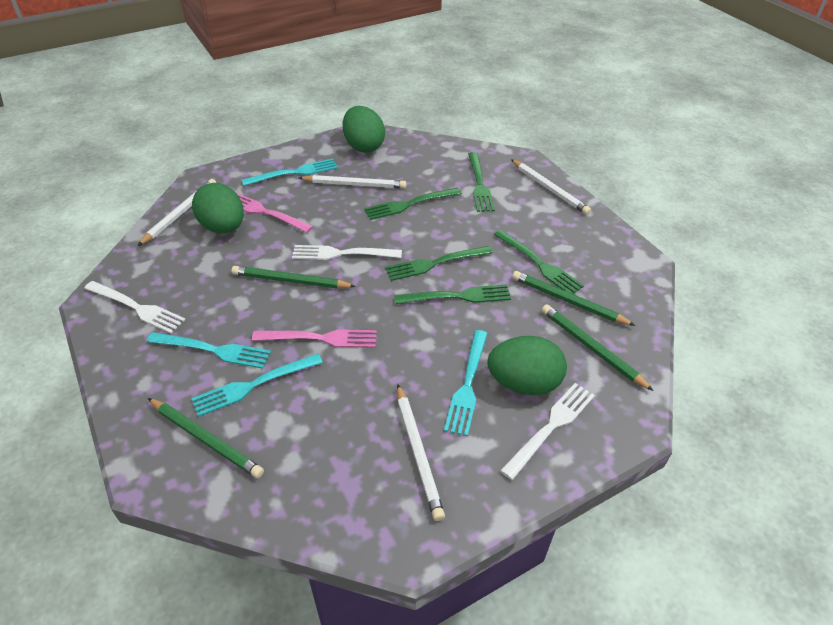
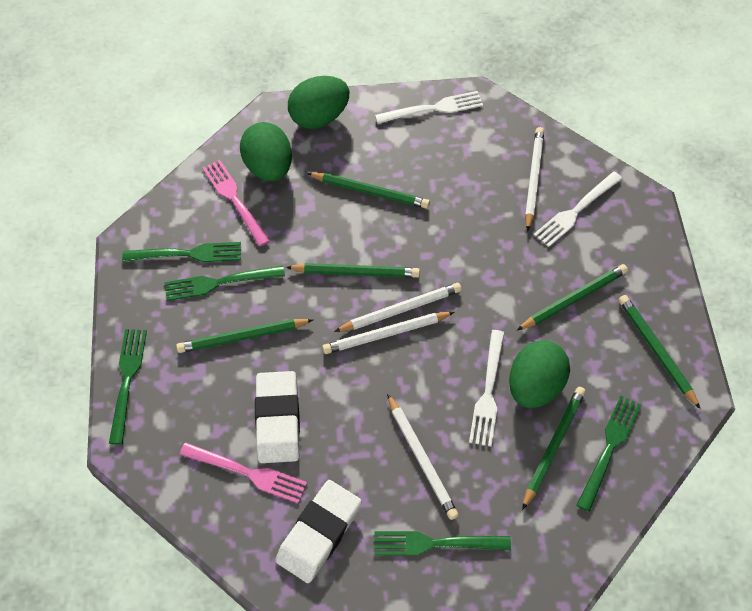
green pencil: [148,398,264,479] [232,266,356,289] [512,271,636,326] [542,304,654,391] = 4 -> [176,319,313,353] [286,263,420,278] [307,172,430,209] [517,264,628,330] [522,387,586,510] [618,295,700,409] = 6
turquoise fork: [147,332,271,369] [191,353,323,417] [242,158,338,186] [444,330,488,436] = 4 -> none = 0
white eraser: none = 0 -> [255,371,300,463] [275,480,362,583] = 2

